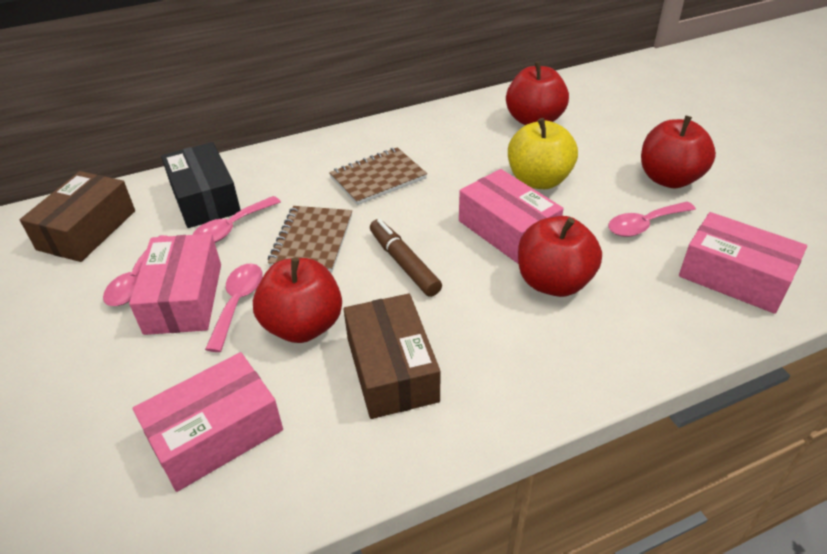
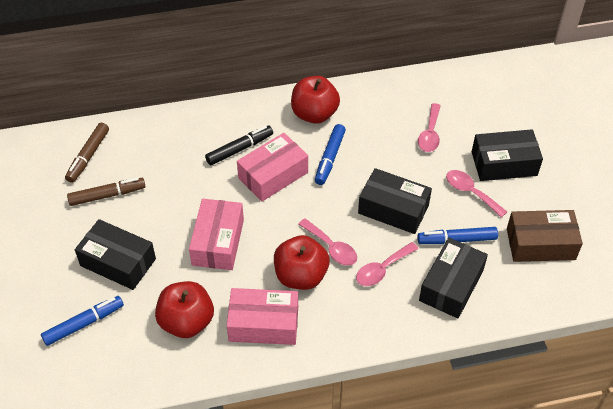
black box: [161,142,241,228] = 1 -> [75,219,156,290] [358,168,432,234] [419,238,488,318] [472,129,543,181] = 4
black marker: none = 0 -> [205,125,273,165] = 1
blue marker: none = 0 -> [41,296,124,346] [315,124,346,185] [417,227,498,244] = 3
brown box: [20,171,135,262] [344,293,440,419] = 2 -> [507,210,583,262] = 1
brown marker: [370,219,442,297] = 1 -> [65,123,109,183] [67,178,146,206] = 2
brown notebook: [268,206,352,272] [329,147,427,205] = 2 -> none = 0
pink box: [129,234,221,335] [133,352,283,492] [459,169,564,263] [679,212,807,314] = 4 -> [189,199,244,270] [227,288,298,345] [237,133,308,202] = 3
red apple: [253,258,342,343] [506,61,569,125] [518,216,602,297] [641,116,716,188] = 4 -> [155,281,214,338] [274,235,330,290] [291,76,340,124] = 3
yellow apple: [508,118,578,189] = 1 -> none = 0

